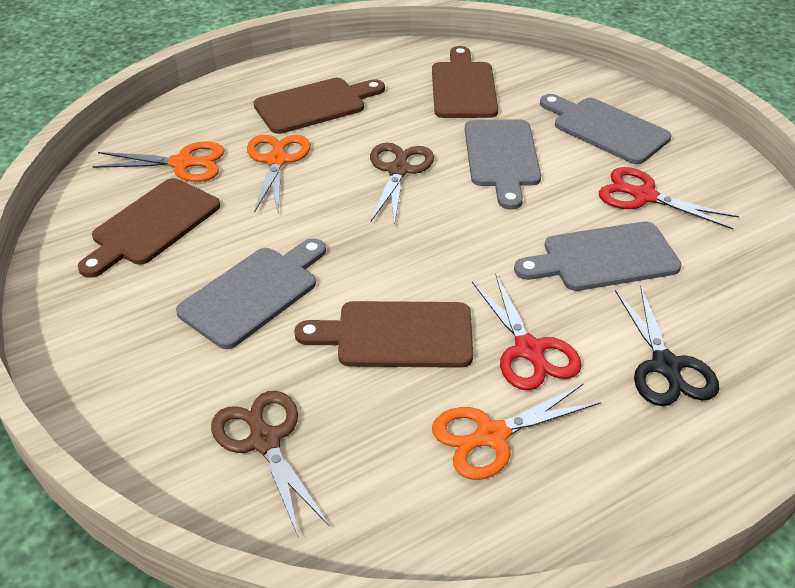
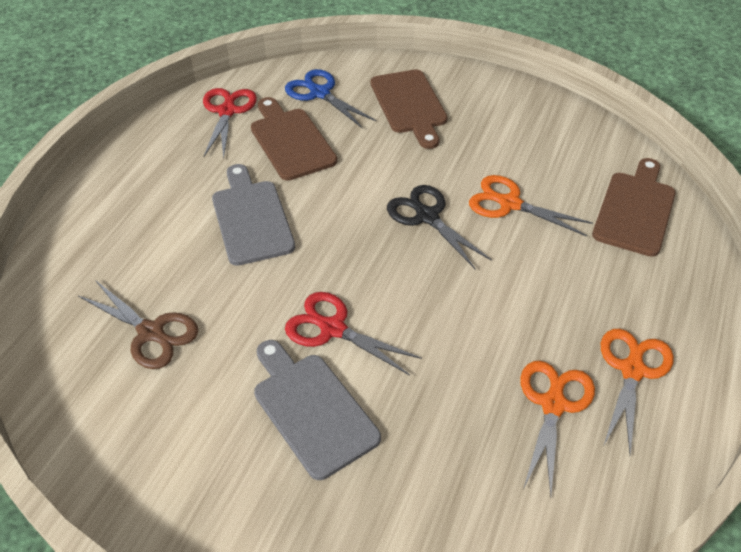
blue scissors: none = 0 -> [285,69,376,128] = 1
brown cutting board: [78,178,220,278] [253,78,385,134] [294,301,473,368] [432,46,498,118] = 4 -> [251,97,337,181] [371,69,448,149] [592,158,676,257] = 3
brown scissors: [211,391,330,538] [370,143,434,226] = 2 -> [78,280,198,369] = 1
grey cutting board: [176,238,326,349] [465,119,541,209] [514,221,682,291] [540,94,671,164] = 4 -> [212,164,295,266] [254,340,381,480] = 2

